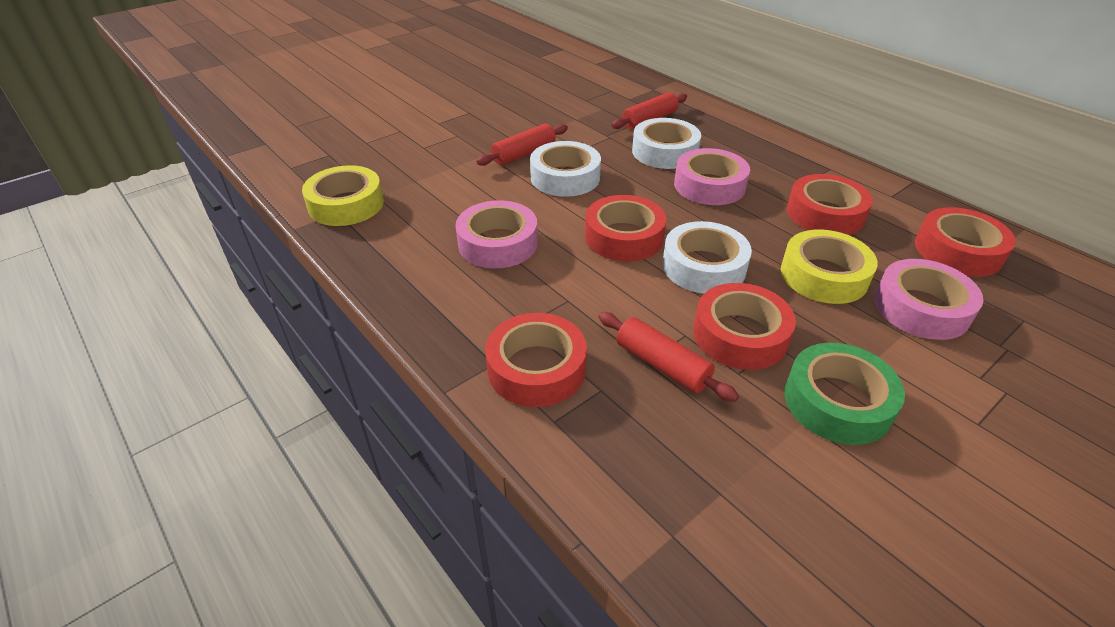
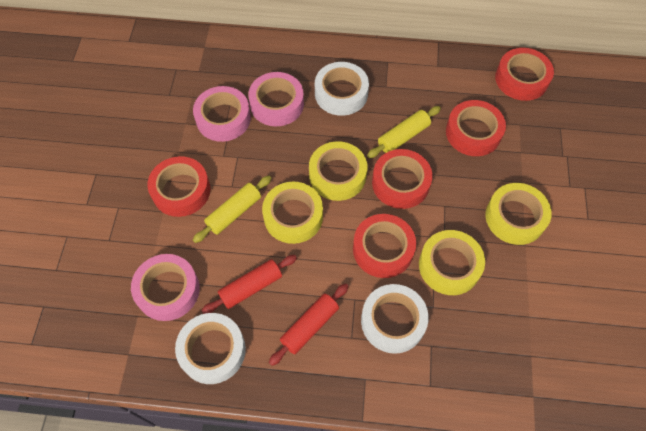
green tape: [785,343,905,445] = 1 -> none = 0
red rolling pin: [476,124,568,166] [598,312,739,402] [611,92,687,130] = 3 -> [201,255,297,314] [269,283,349,366] = 2
yellow rolling pin: none = 0 -> [193,176,271,243] [367,106,441,158] = 2
yellow tape: [302,165,384,226] [781,229,878,304] = 2 -> [262,182,323,244] [309,141,367,201] [419,230,485,295] [485,183,552,245] = 4

